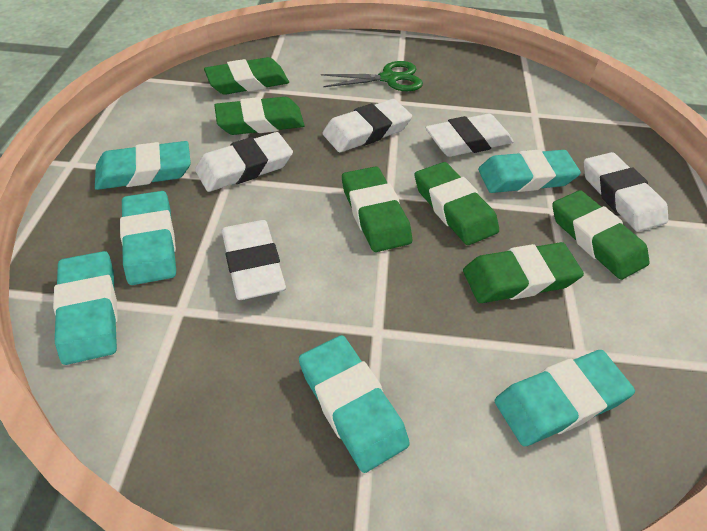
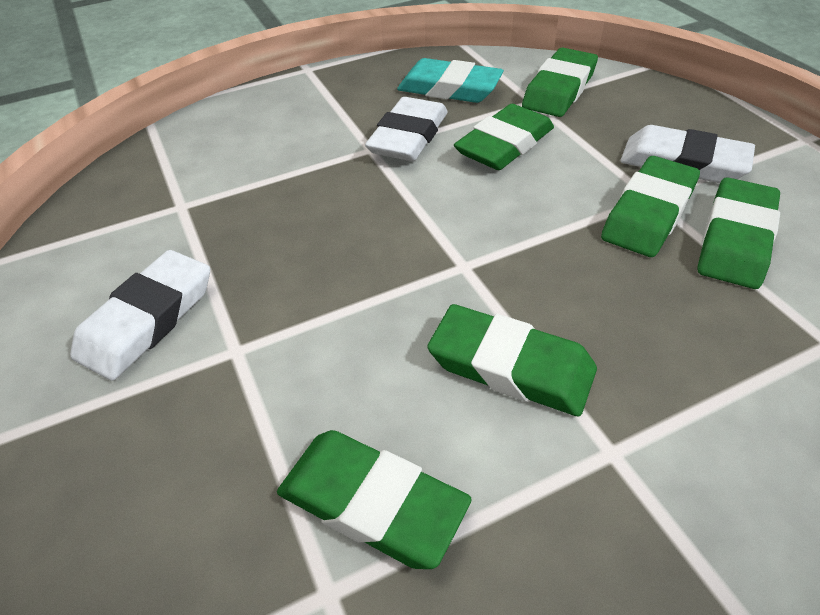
green scissors: [321,61,423,91] = 1 -> none = 0
turquoise eraser: [53,251,118,365] [95,141,191,190] [120,191,176,285] [299,335,410,473] [478,150,581,193] [495,350,635,446] = 6 -> [397,58,504,103] = 1
white eraser: [195,132,293,192] [222,220,286,300] [322,99,412,152] [425,114,514,157] [584,152,668,232] = 5 -> [70,250,210,381] [365,97,447,161] [620,125,755,183] = 3

